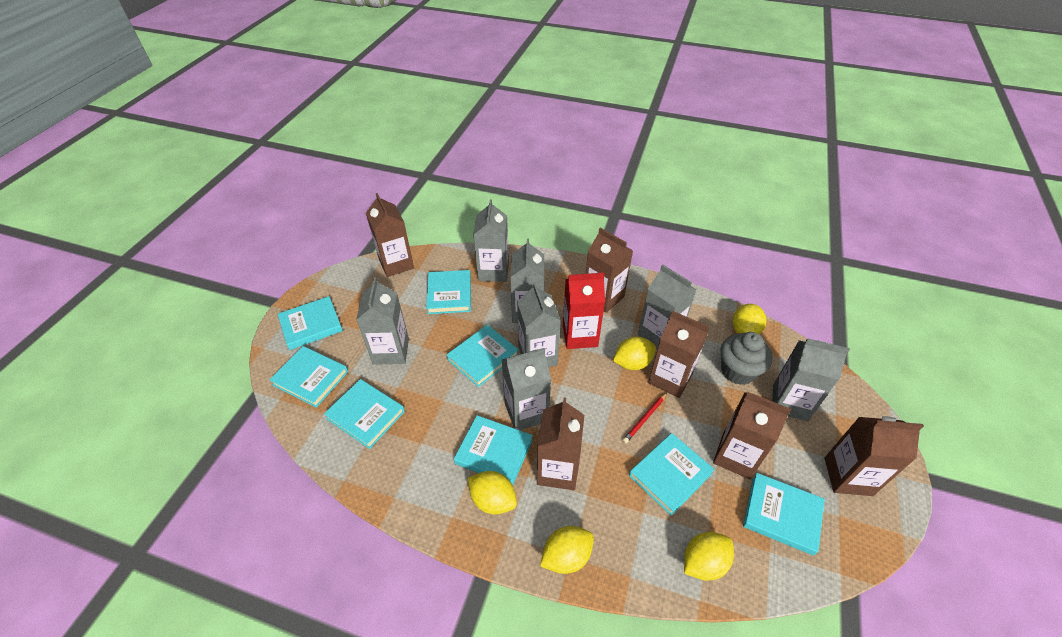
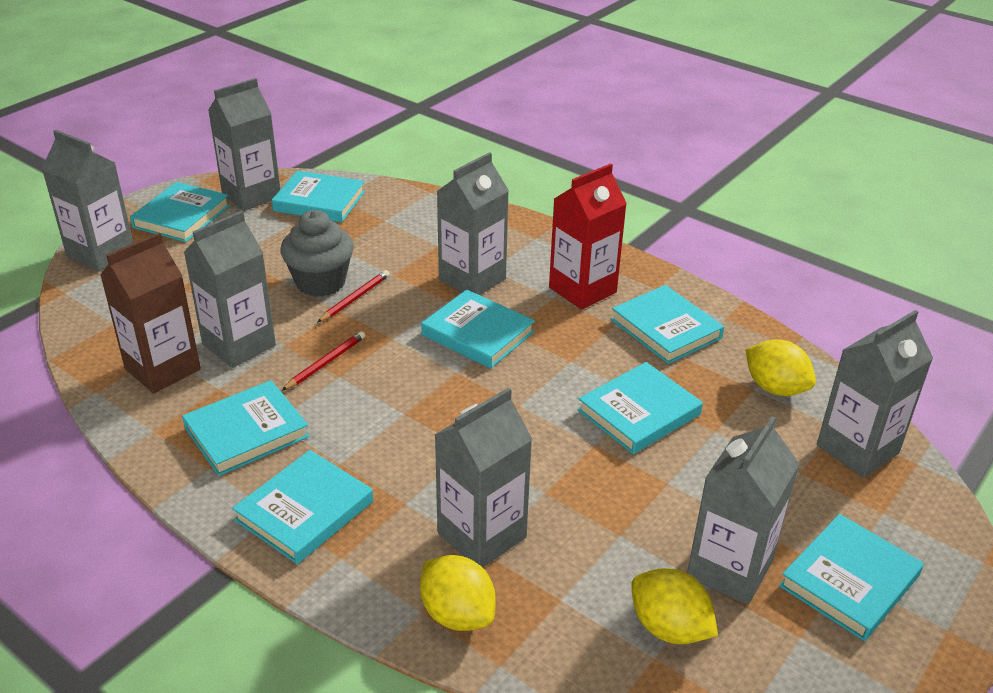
brown carton: [366,193,414,277] [537,398,584,490] [586,228,633,313] [648,311,709,398] [713,392,791,479] [824,416,924,496] = 6 -> [100,232,201,394] = 1
red pencil: [623,392,667,443] = 1 -> [282,331,365,391] [317,270,390,323] = 2
yellow lemon: [468,471,517,514] [540,526,594,574] [613,337,656,370] [684,532,734,581] [733,304,766,334] = 5 -> [420,555,496,631] [631,568,718,644] [745,339,816,396] = 3

